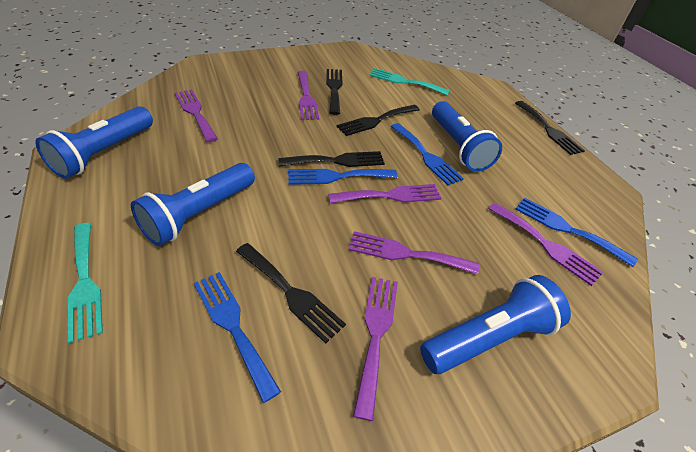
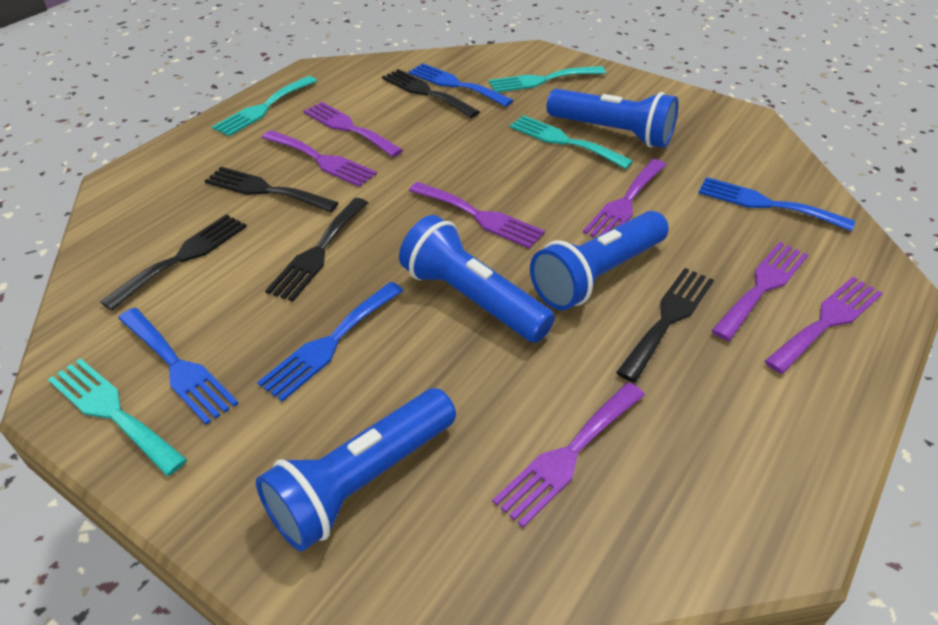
purple fork: [175,90,218,142] [297,71,319,120] [328,184,441,203] [349,231,479,274] [353,277,398,421] [488,202,604,286] = 6 -> [262,130,377,187] [303,102,403,157] [409,182,545,249] [492,382,645,528] [583,159,666,237] [711,242,809,341] [765,277,883,374] = 7
turquoise fork: [68,223,103,343] [369,68,450,95] = 2 -> [48,358,187,476] [212,76,317,136] [489,66,606,92] [509,115,633,169] = 4

